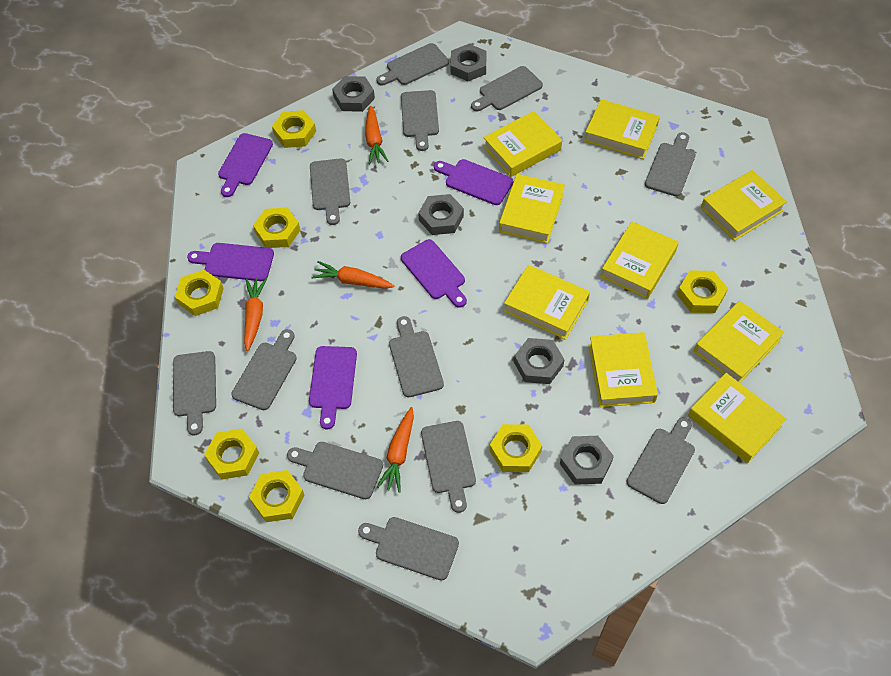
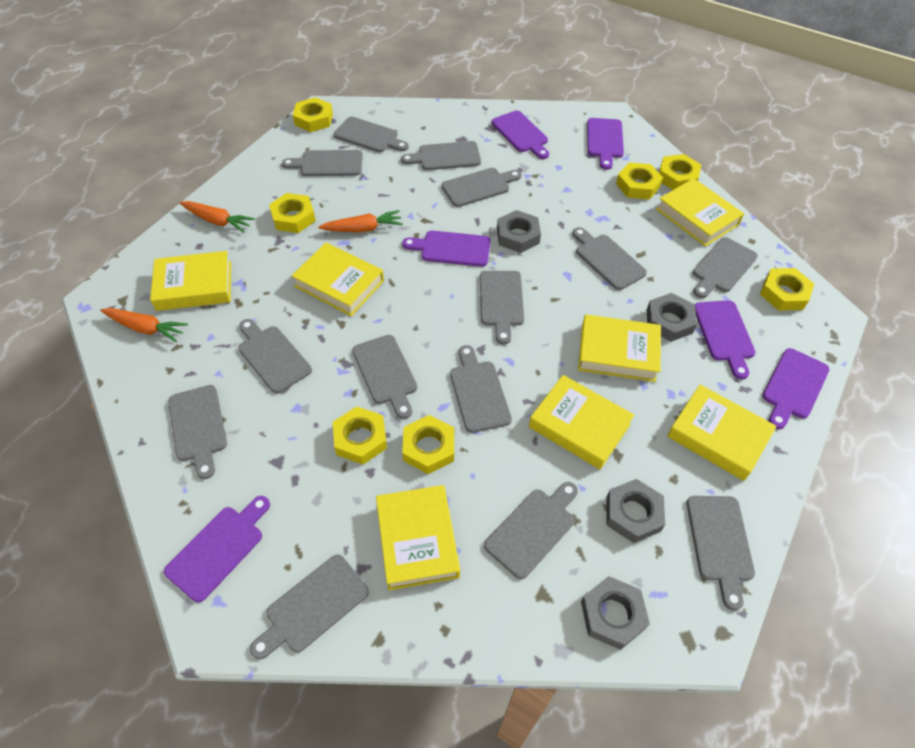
grey cutting board: [173,351,216,435] [231,329,297,410] [287,442,383,499] [310,158,350,225] [358,517,459,581] [376,43,449,85] [389,316,444,397] [401,90,439,151] [421,421,476,513] [471,66,543,111] [626,417,695,504] [645,132,696,197] = 12 -> [168,385,227,479] [238,319,312,393] [250,554,369,660] [282,150,363,176] [334,117,409,153] [352,335,417,419] [401,141,481,170] [442,168,522,207] [450,345,512,433] [480,271,524,344] [484,482,578,579] [572,227,647,290] [687,496,755,611] [693,237,758,298] = 14
grey nut: [332,76,375,112] [418,194,464,235] [450,44,487,82] [514,338,565,384] [560,436,614,485] = 5 -> [497,210,541,253] [581,576,650,650] [606,479,665,543] [647,293,697,342] = 4
orange carrot: [244,278,267,351] [311,261,395,289] [365,106,389,165] [377,407,414,493] = 4 -> [100,308,188,342] [179,201,255,233] [318,210,403,232] = 3
purple cutting board: [187,243,274,281] [218,133,273,197] [309,346,357,430] [401,239,467,308] [434,159,513,205] = 5 -> [164,496,270,602] [402,231,491,267] [492,110,549,159] [587,118,624,170] [695,300,756,380] [762,348,830,429] = 6
yellow book: [483,111,562,177] [499,174,565,243] [504,265,590,340] [584,99,660,159] [589,332,658,407] [601,221,679,299] [688,373,786,463] [694,301,784,383] [701,170,787,241] = 9 -> [150,251,231,311] [292,243,384,316] [376,485,460,590] [529,375,634,470] [578,314,661,382] [656,178,744,247] [667,385,777,481] = 7

